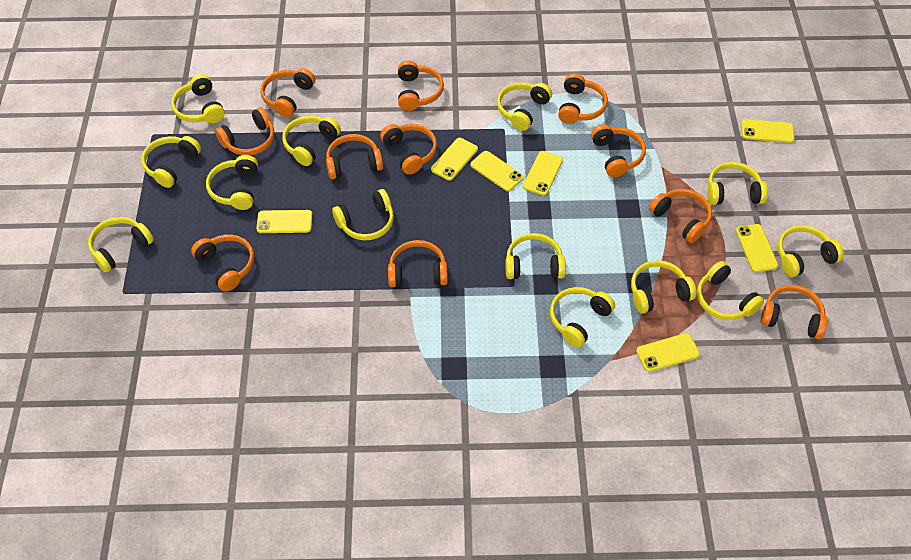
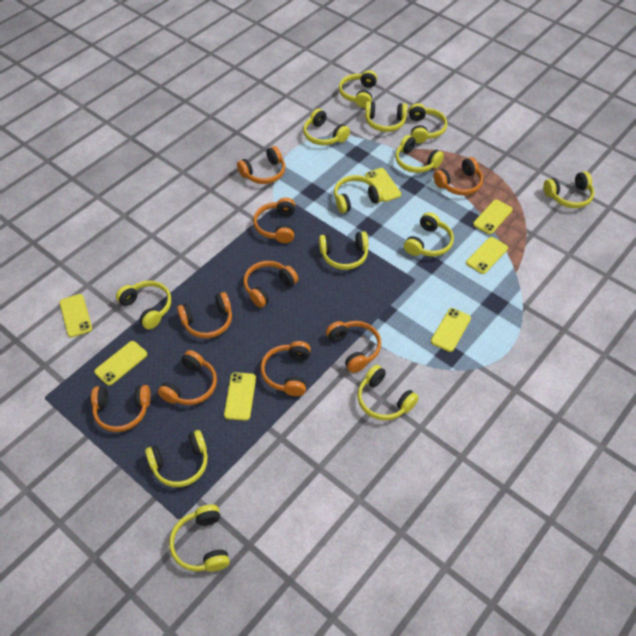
orange headphones: [191,234,254,292] [215,107,275,155] [260,68,315,117] [326,134,383,179] [380,124,437,175] [388,240,448,287] [398,60,444,111] [558,73,608,124] [591,124,646,177] [649,189,712,243] [761,285,828,339] = 11 -> [91,385,151,432] [158,350,217,405] [177,292,232,338] [237,146,286,184] [244,261,298,308] [253,198,295,243] [261,341,311,396] [326,321,381,373] [433,157,483,195] = 9

